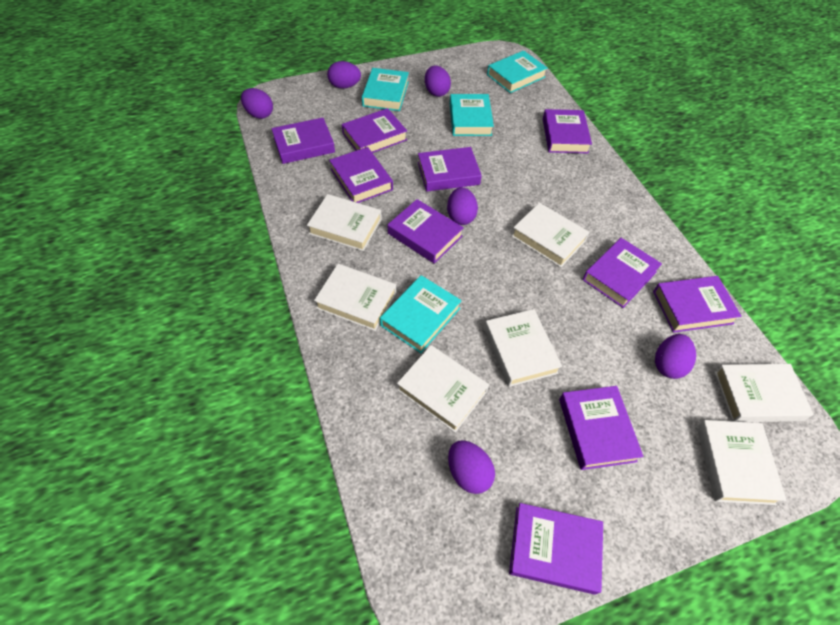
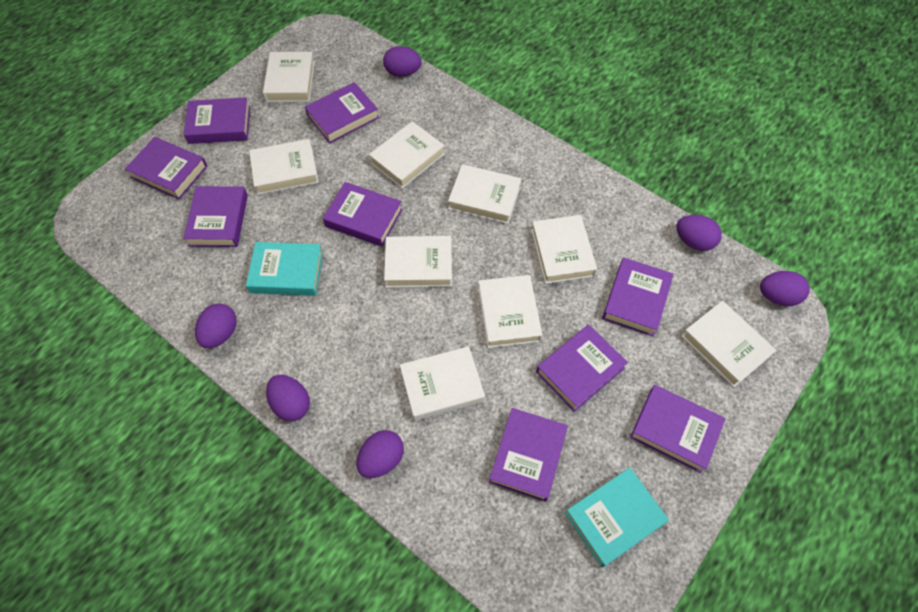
purple book: [271,118,335,164] [329,147,393,203] [342,108,407,153] [388,199,464,264] [418,147,482,192] [509,503,603,595] [543,109,592,153] [559,386,644,470] [583,238,662,308] [653,276,741,333] = 10 -> [125,137,208,200] [183,186,248,247] [184,97,250,144] [305,82,379,144] [323,182,403,247] [489,408,568,502] [536,325,628,412] [602,258,673,337] [630,385,725,473] = 9
turquoise book: [362,68,409,111] [380,275,462,353] [450,94,494,136] [487,50,547,93] = 4 -> [246,242,323,296] [565,468,669,567] = 2
white book: [307,194,382,251] [314,264,396,331] [397,345,489,433] [484,309,562,387] [511,203,590,267] [697,420,786,505] [714,364,814,422] = 7 -> [249,139,319,195] [263,52,315,102] [369,121,445,189] [384,236,452,288] [400,346,485,421] [448,164,521,224] [478,275,542,348] [531,215,597,284] [682,301,776,387] = 9

